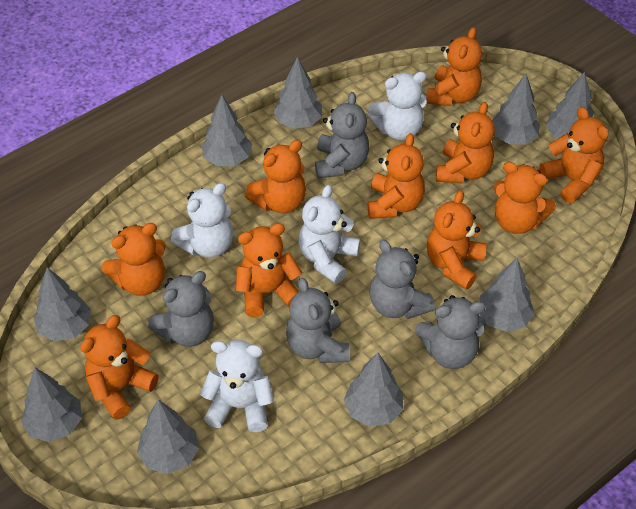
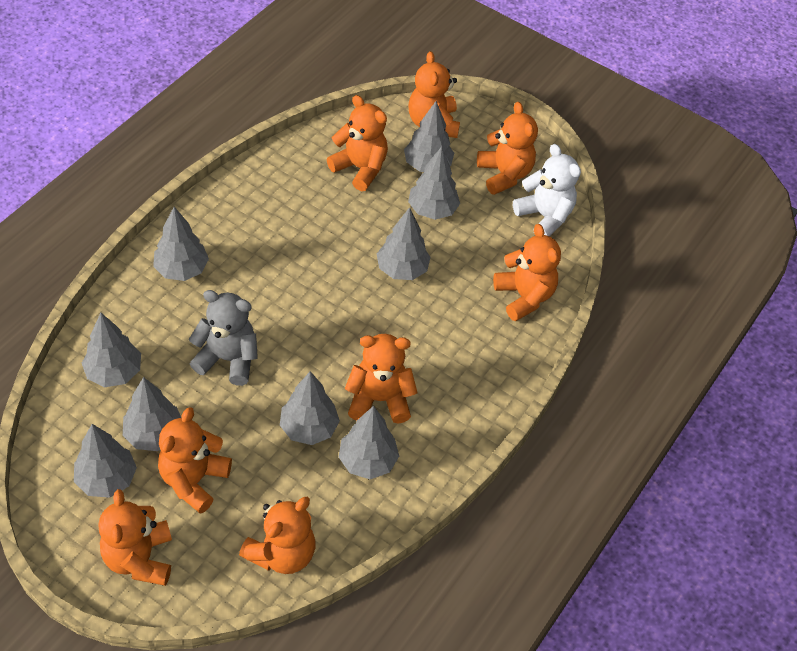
grey teddy bear: [148,271,214,347] [286,278,350,363] [315,92,370,178] [369,239,435,319] [416,295,486,369] = 5 -> [189,290,258,386] = 1
orange teddy bear: [80,315,159,420] [101,223,166,296] [236,223,302,317] [245,140,306,213] [368,133,425,219] [426,27,482,106] [427,190,486,290] [436,102,495,184] [494,162,556,234] [539,107,609,203] = 10 -> [98,489,172,586] [158,407,232,514] [239,497,316,574] [326,95,388,191] [345,334,418,423] [409,51,460,138] [477,102,538,195] [493,224,561,321] = 8
white teddy bear: [171,183,234,258] [200,340,274,432] [298,185,360,284] [368,72,427,140] = 4 -> [513,144,581,236] = 1

